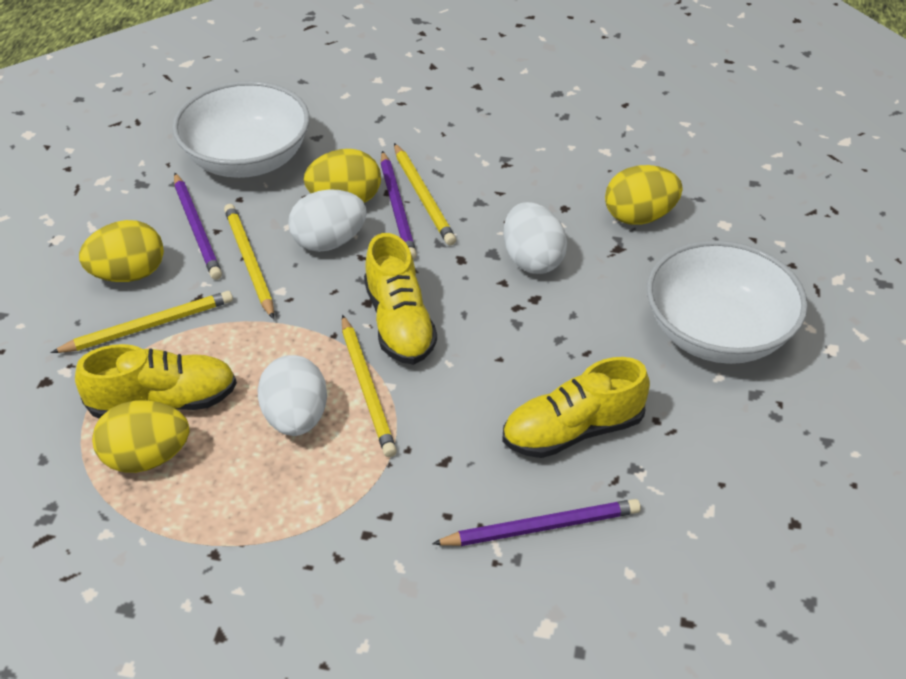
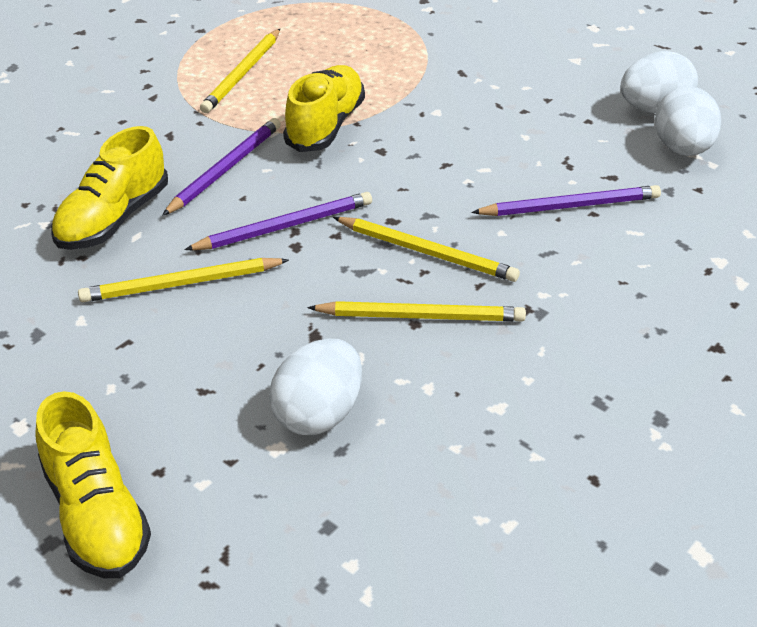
white bowl: [172,81,310,178] [647,240,808,364] = 2 -> none = 0
yellow egg: [79,220,164,282] [92,400,189,473] [304,149,381,203] [605,165,683,225] = 4 -> none = 0

